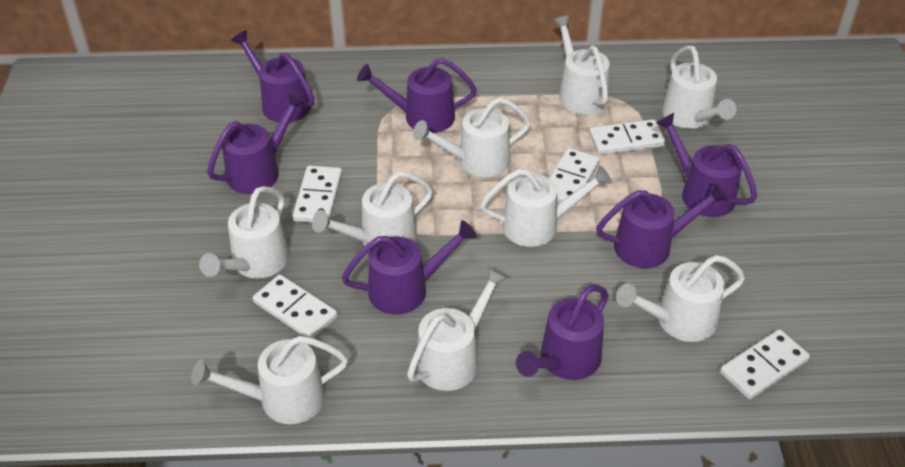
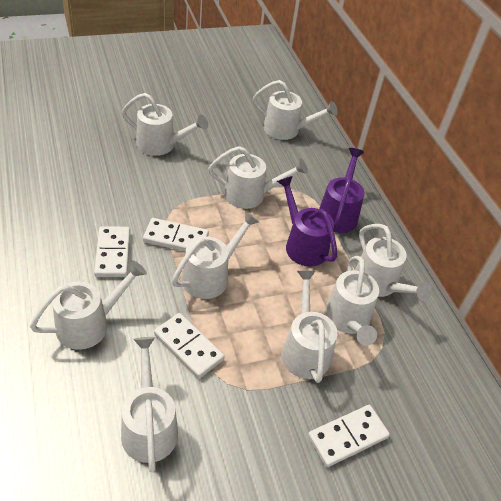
purple watering can: [207,93,306,194] [231,30,315,123] [342,220,477,314] [357,58,477,133] [516,285,609,380] [596,182,728,268] [656,113,757,217] = 7 -> [277,176,337,267] [319,148,364,233] = 2
white domino: [253,274,338,338] [293,165,342,223] [549,148,600,207] [589,119,665,155] [720,329,810,400] = 5 -> [94,226,130,277] [143,218,209,252] [154,313,225,378] [308,405,390,467] = 4

